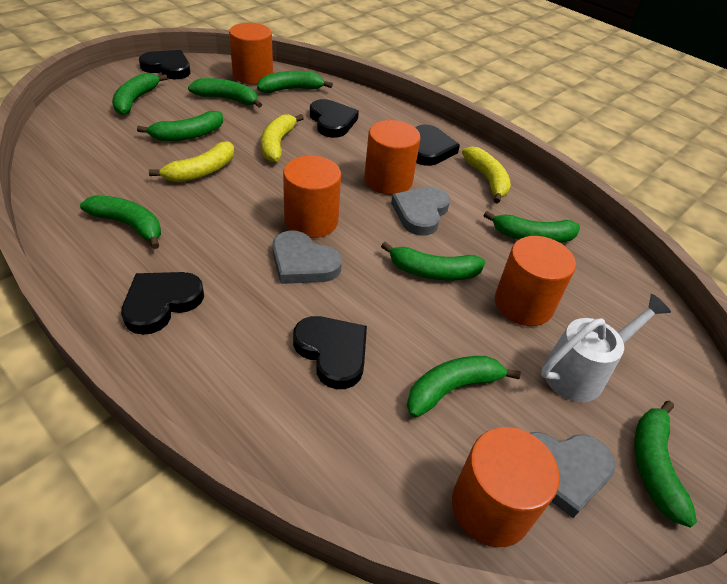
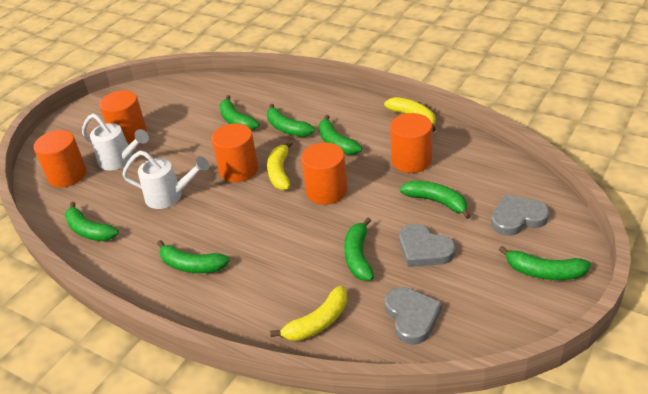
black heart: [121,272,204,335] [139,50,190,79] [293,316,367,389] [310,99,359,138] [415,125,460,166] = 5 -> none = 0
green banana: [80,195,161,249] [112,73,168,115] [137,111,223,141] [188,78,262,108] [257,71,333,93] [381,242,485,280] [407,356,521,418] [484,211,580,243] [635,401,697,528] = 9 -> [65,202,119,241] [157,240,230,273] [219,95,259,130] [267,104,315,137] [319,115,362,155] [344,218,374,281] [400,181,471,219] [499,246,591,280] = 8
white watering can: [541,294,671,402] = 1 -> [82,113,149,170] [122,150,209,209] = 2

